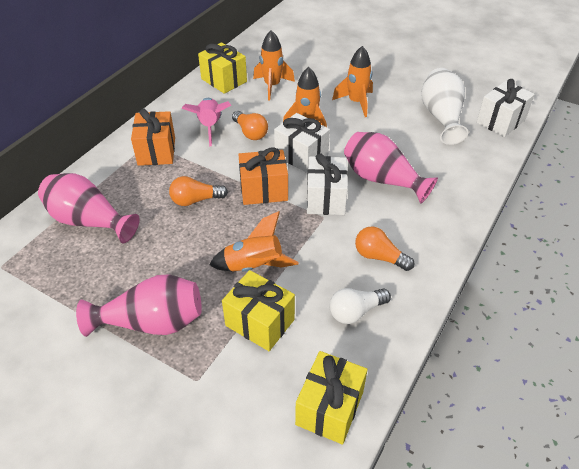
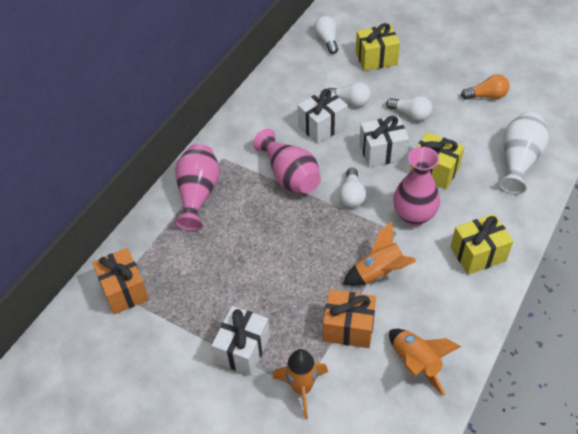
orange light bulb: [169,176,228,206] [232,111,268,140] [355,226,414,271] = 3 -> [461,74,509,100] = 1
orange rocket: [209,211,299,272] [253,30,295,100] [283,67,327,127] [332,46,373,117] = 4 -> [273,349,328,419] [343,222,416,286] [389,329,461,396] = 3
pink rocket: [182,98,231,146] = 1 -> none = 0
white light bulb: [330,288,391,324] = 1 -> [314,16,338,54] [328,82,371,107] [339,168,366,208] [386,96,432,121] = 4

